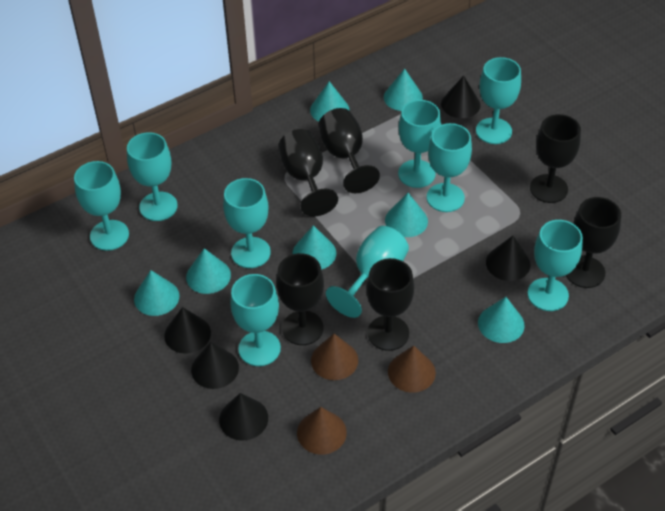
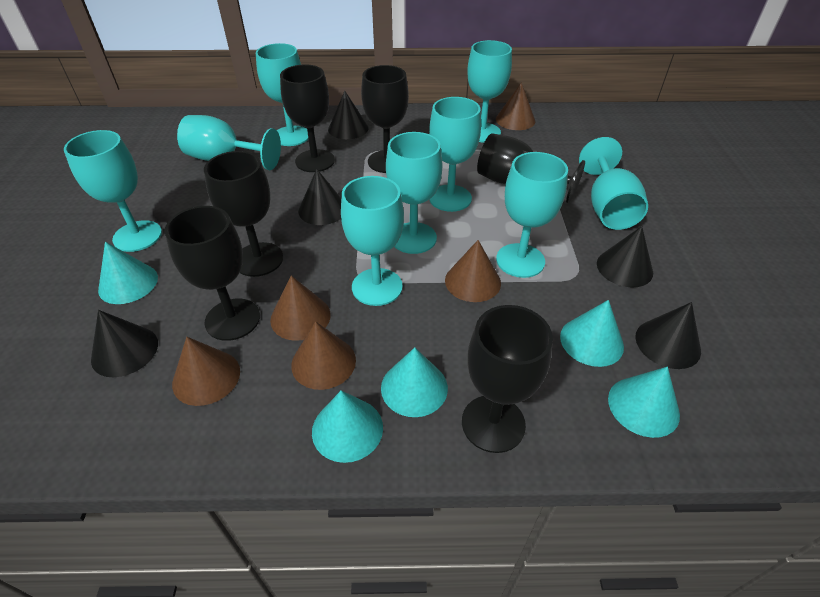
brown cone: [297,407,347,455] [311,334,358,380] [388,345,436,393] = 3 -> [172,337,240,406] [270,276,331,341] [291,321,356,390] [445,240,501,302] [496,82,535,130] = 5
turquoise cone: [134,270,180,316] [186,248,231,294] [292,225,336,270] [310,81,350,122] [384,68,423,111] [385,193,428,237] [478,297,525,343] = 7 -> [98,242,158,304] [312,390,383,463] [381,347,448,417] [560,300,624,367] [608,367,680,438] = 5

